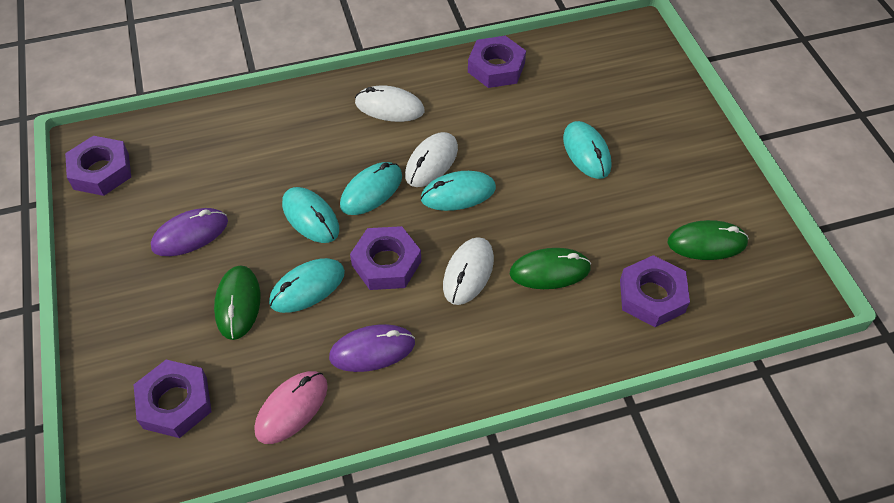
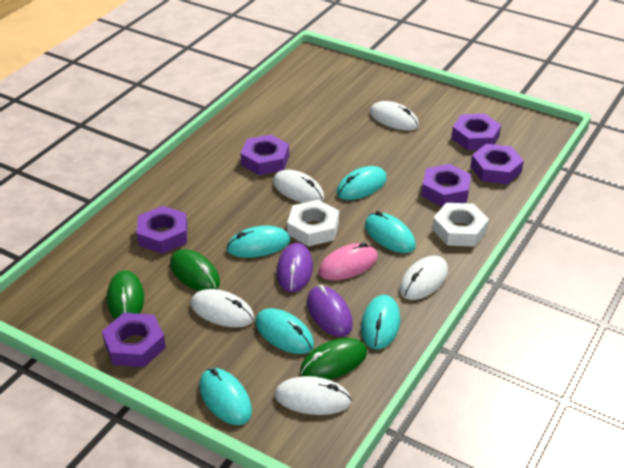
purple nut: [65,136,131,196] [134,360,212,438] [350,226,421,290] [468,36,526,88] [620,255,690,327] = 5 -> [102,313,166,367] [137,206,187,254] [240,135,289,175] [421,164,471,207] [451,114,501,150] [471,144,524,184] = 6
turquoise mouse: [269,258,345,313] [282,187,339,243] [340,162,402,215] [421,171,496,211] [563,121,611,179] = 5 -> [199,368,252,425] [226,226,290,258] [255,308,314,354] [336,166,387,200] [361,295,400,349] [365,211,416,253] = 6
white mouse: [355,85,425,122] [405,132,458,187] [443,237,494,305] = 3 -> [190,289,254,327] [273,170,324,203] [275,376,352,415] [370,101,419,130] [400,256,448,300] = 5
white nut: none = 0 -> [287,200,339,247] [432,203,489,247] = 2

